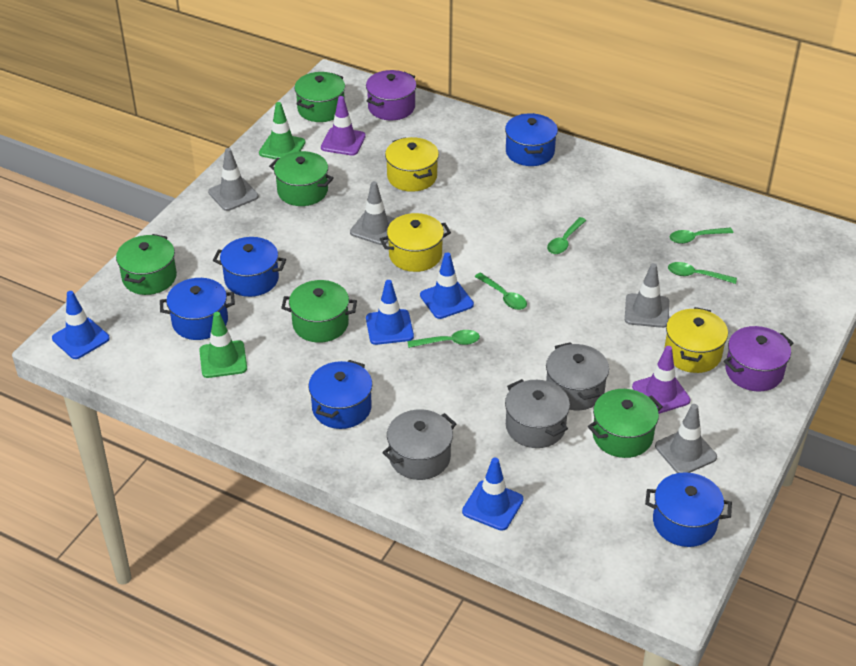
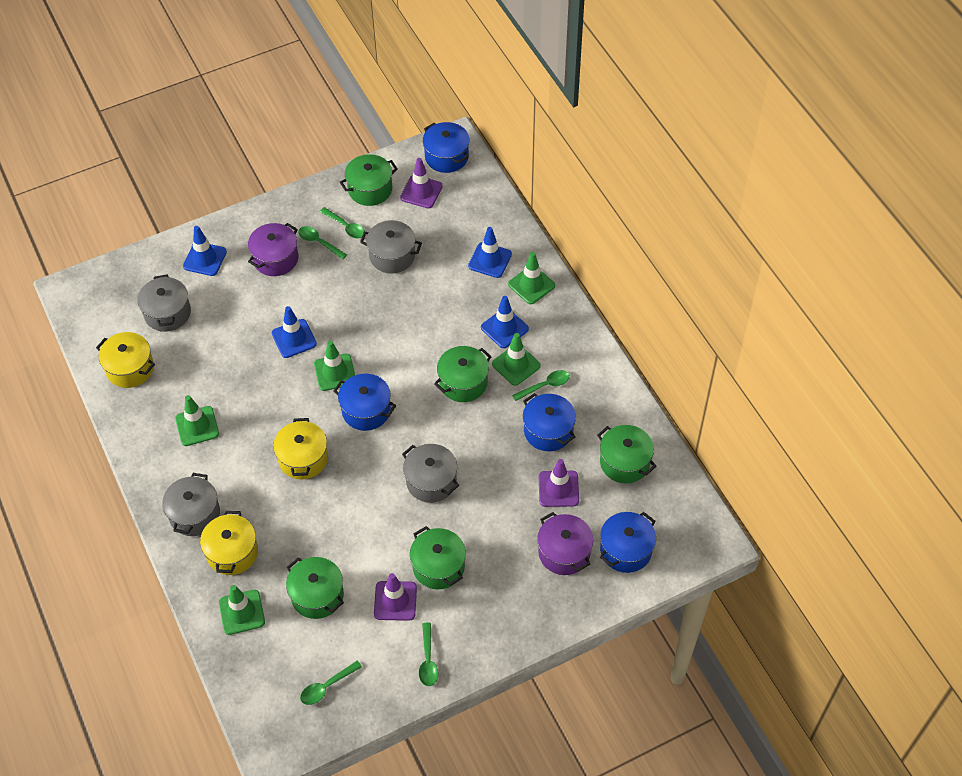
blue pot: [160,278,235,340] [213,237,286,297] [308,360,372,429] [505,113,558,166] [645,472,732,547] = 5 -> [333,374,396,431] [423,122,470,173] [523,393,576,451] [600,512,656,573] = 4
green traffic cone: [199,312,247,378] [259,102,306,159] = 2 -> [175,395,219,446] [219,585,265,635] [314,341,355,391] [492,333,541,386] [508,252,555,304] = 5
grey pot: [382,409,456,480] [505,379,570,448] [546,342,609,410] = 3 -> [138,275,191,332] [162,473,220,536] [360,220,422,274] [402,444,459,503] = 4
grey traffic cone: [208,148,259,211] [350,181,396,245] [625,263,669,328] [655,404,717,473] = 4 -> none = 0
purple traffic cone: [321,96,366,156] [632,346,690,414] = 2 -> [374,573,417,621] [400,158,443,208] [539,459,579,507] = 3

